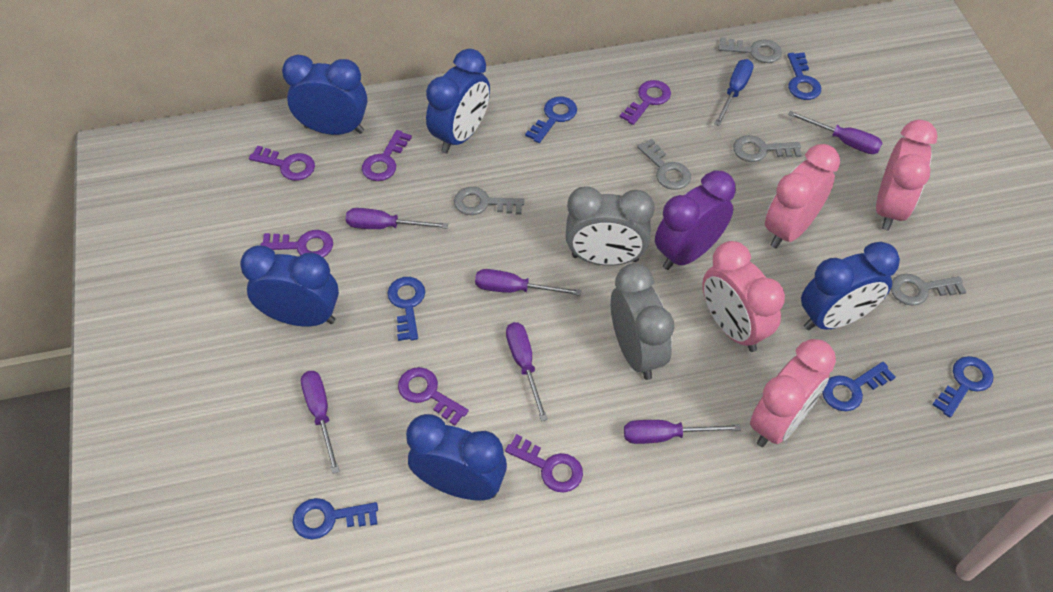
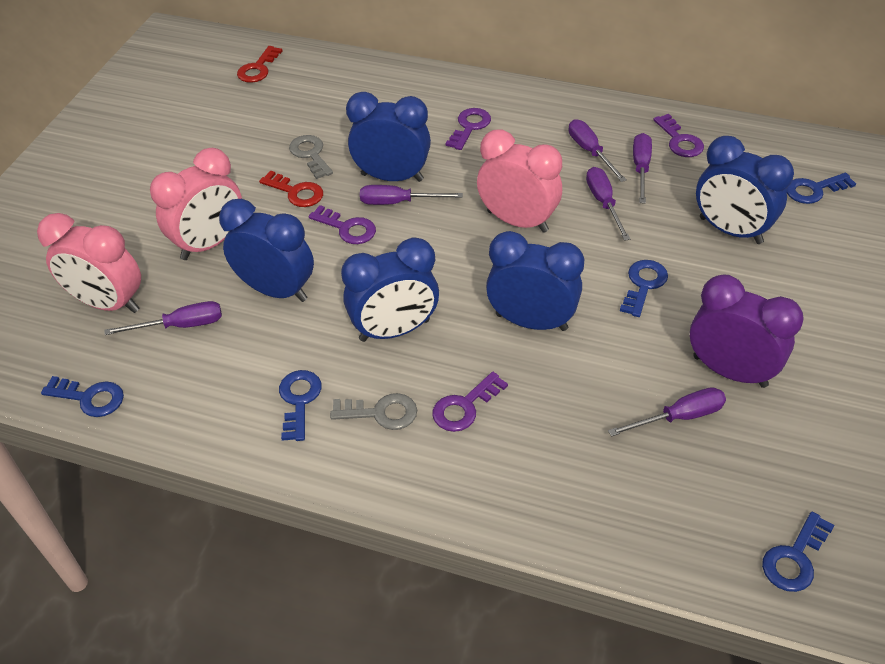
blue key: [293,498,378,539] [388,277,425,341] [525,97,577,143] [787,53,821,100] [822,362,896,411] [932,356,993,417] = 6 -> [41,376,124,417] [279,370,322,441] [620,260,668,317] [762,511,835,592] [786,173,856,204] = 5
blue screwdriver: [715,59,754,126] = 1 -> none = 0
grey clock: [566,186,655,266] [611,263,674,380] = 2 -> none = 0
grey key: [454,187,524,215] [637,139,691,190] [718,38,782,63] [733,135,802,162] [891,274,966,306] = 5 -> [289,135,333,179] [330,393,417,430] = 2
pink clock: [702,241,785,352] [750,339,836,447] [765,144,840,248] [876,119,938,230] = 4 -> [37,213,141,313] [150,148,242,260] [477,130,562,233] = 3
purple key: [249,146,315,181] [260,230,333,257] [362,130,412,181] [398,367,468,426] [505,434,583,492] [620,80,671,125] = 6 -> [309,205,376,244] [432,371,508,432] [446,108,491,150] [653,114,704,157] = 4
red key: none = 0 -> [237,46,283,83] [259,170,323,207] = 2

